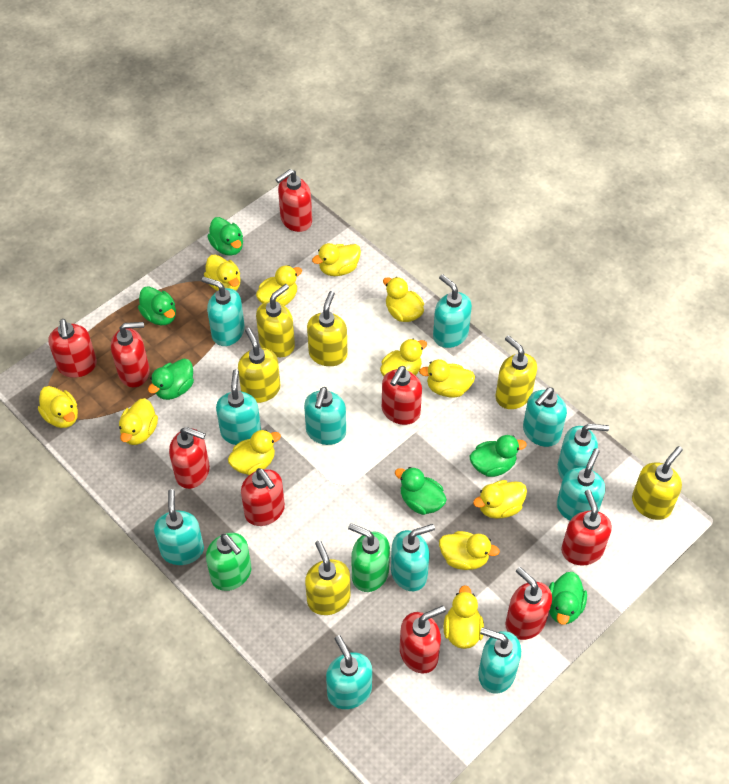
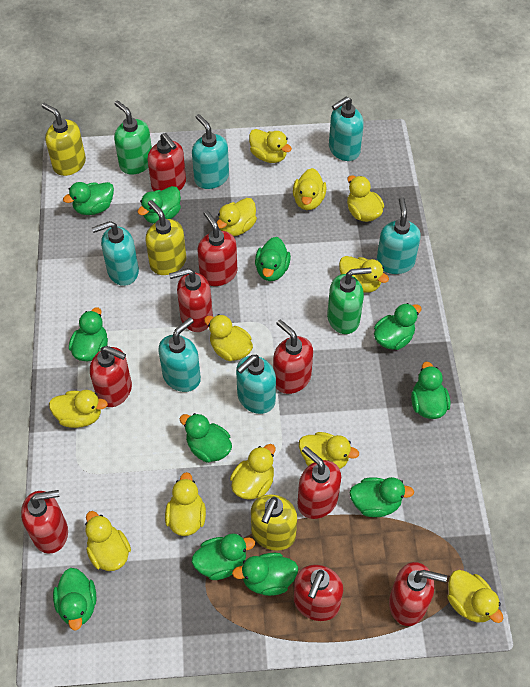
green duck: [138,286,176,325] [148,359,194,400] [207,217,243,256] [395,467,447,515] [470,435,527,477] [549,572,587,625] = 6 -> [53,568,96,631] [63,182,114,215] [69,307,108,361] [137,186,181,223] [180,413,232,463] [192,534,255,580] [232,553,298,596] [255,237,291,281] [349,477,414,517] [374,303,422,350] [411,362,450,419] = 11
turquoise soap dispenser: [154,489,204,565] [202,277,245,346] [216,369,261,445] [304,387,346,445] [326,635,372,709] [391,524,435,591] [433,274,472,348] [478,627,521,694] [523,387,567,447] [557,448,605,520] [558,424,609,480] = 11 -> [92,221,139,286] [158,318,201,392] [192,114,229,189] [236,355,276,414] [329,96,364,161] [376,197,421,274] = 6
yellow soap dispenser: [238,328,280,403] [256,284,295,357] [305,540,350,615] [307,291,347,366] [496,335,537,409] [632,446,683,520] = 6 -> [42,103,86,176] [145,200,186,275] [251,494,297,551] = 3

